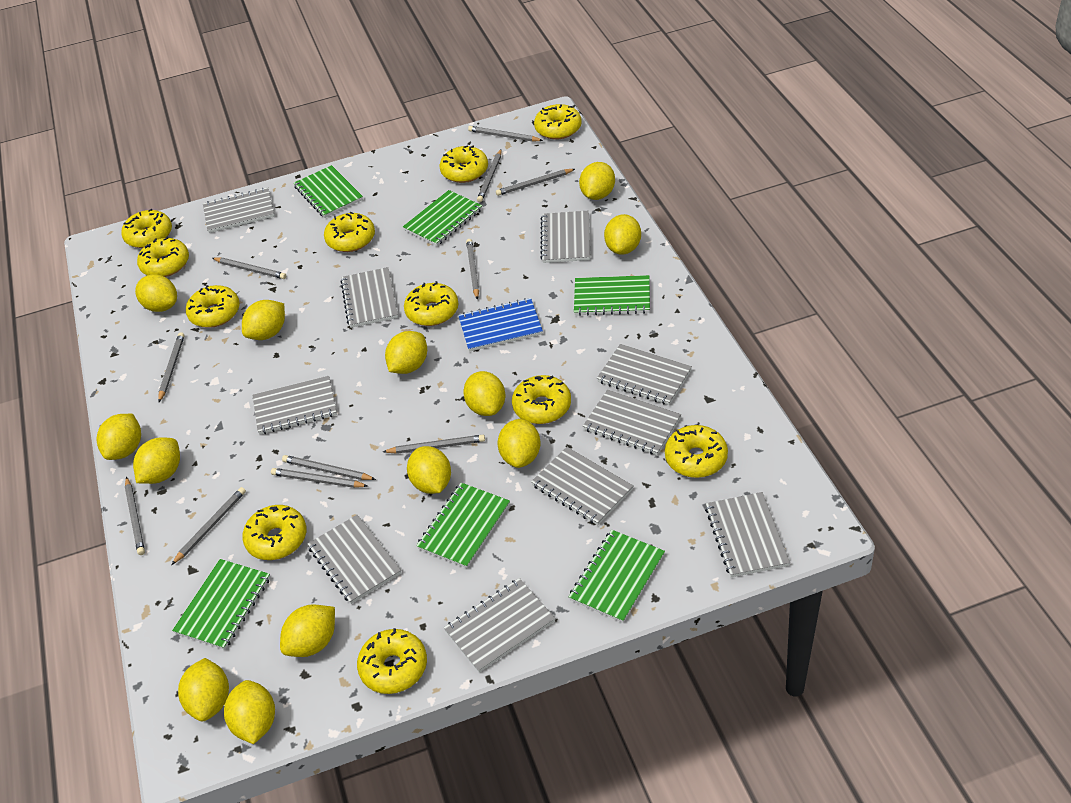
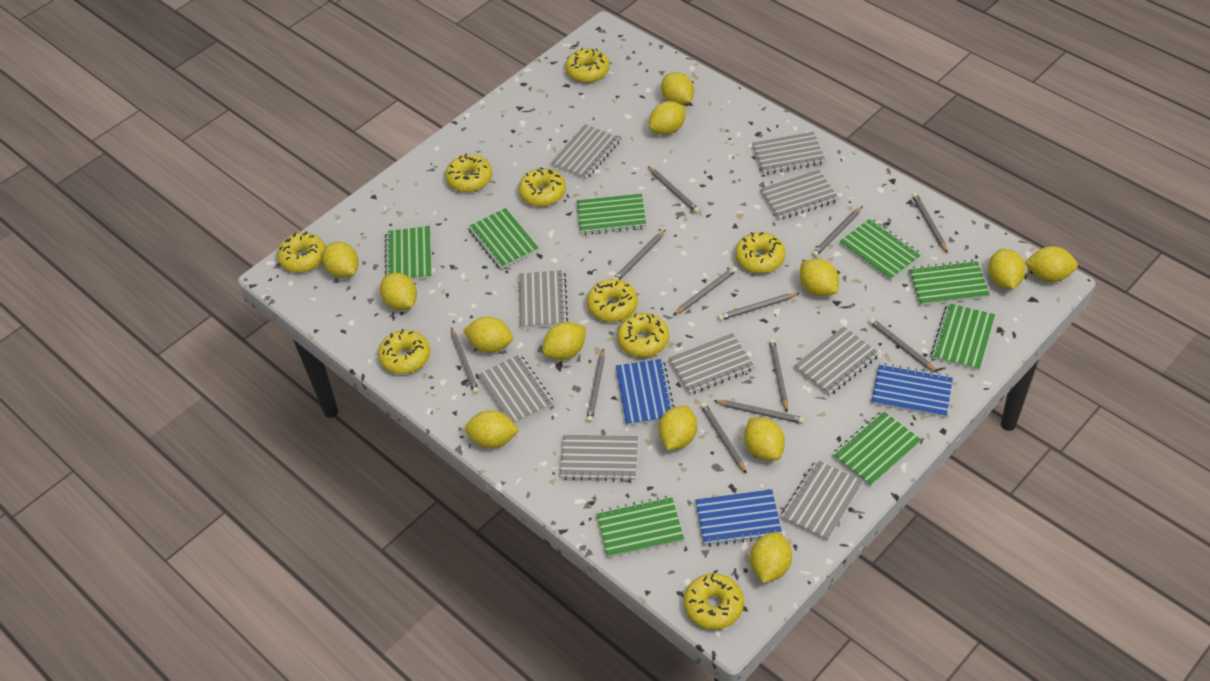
blue notebook: [458,298,543,352] = 1 -> [616,359,675,426] [696,489,782,547] [871,363,953,418] = 3
green notebook: [172,559,270,650] [294,165,363,218] [403,190,482,246] [416,483,510,568] [569,530,665,623] [574,275,650,316] = 6 -> [385,226,432,280] [468,208,539,269] [577,194,646,235] [596,495,684,558] [832,411,921,487] [839,218,922,280] [909,259,990,306] [931,303,995,371] = 8
grey notebook: [203,188,275,233] [252,376,337,435] [307,515,401,604] [341,267,398,328] [444,578,555,672] [531,447,634,525] [540,211,590,263] [583,389,681,455] [597,344,692,405] [705,492,790,577] = 10 -> [478,354,554,425] [519,270,568,329] [551,124,620,180] [560,435,638,481] [669,333,755,395] [752,132,826,175] [760,170,839,220] [781,460,863,541] [794,326,879,396] = 9
grey pencil: [125,477,145,555] [158,332,185,402] [171,487,246,565] [212,258,286,279] [271,468,368,488] [282,455,376,480] [383,435,485,454] [466,239,479,300] [468,126,543,142] [477,149,501,202] [496,169,575,196] = 11 -> [451,327,479,394] [586,348,605,422] [613,230,666,280] [648,166,700,213] [673,267,737,315] [700,403,747,474] [714,400,805,424] [718,293,800,321] [769,339,788,412] [812,206,863,257] [869,318,938,373] [912,193,948,253] = 12
yellow donut: [121,209,172,248] [137,236,189,277] [186,285,240,328] [242,505,306,560] [324,212,375,252] [357,628,427,694] [404,281,459,326] [440,146,488,183] [512,375,571,424] [534,104,582,139] [665,425,728,478] = 11 -> [277,231,326,273] [378,329,430,374] [445,154,492,192] [518,167,566,207] [565,48,609,83] [587,279,638,322] [617,313,669,357] [684,573,744,630] [735,232,786,273] = 9

